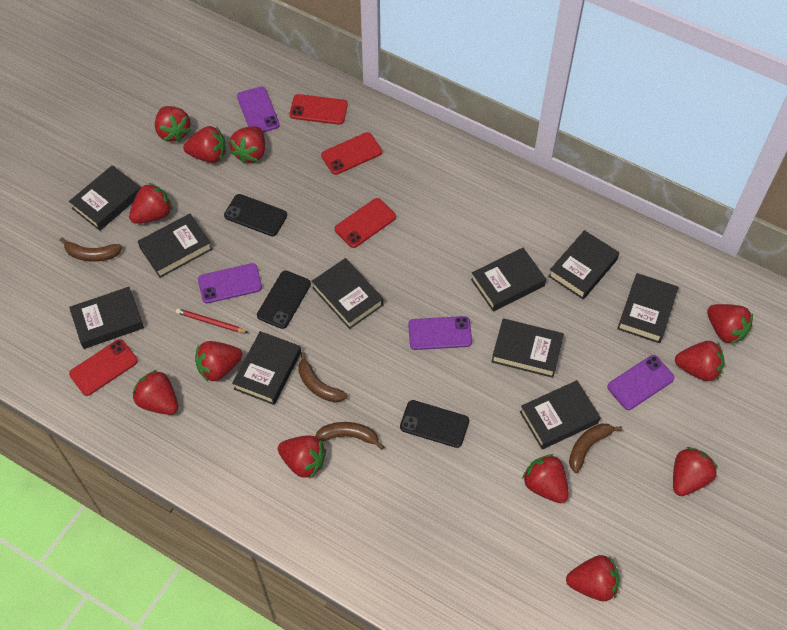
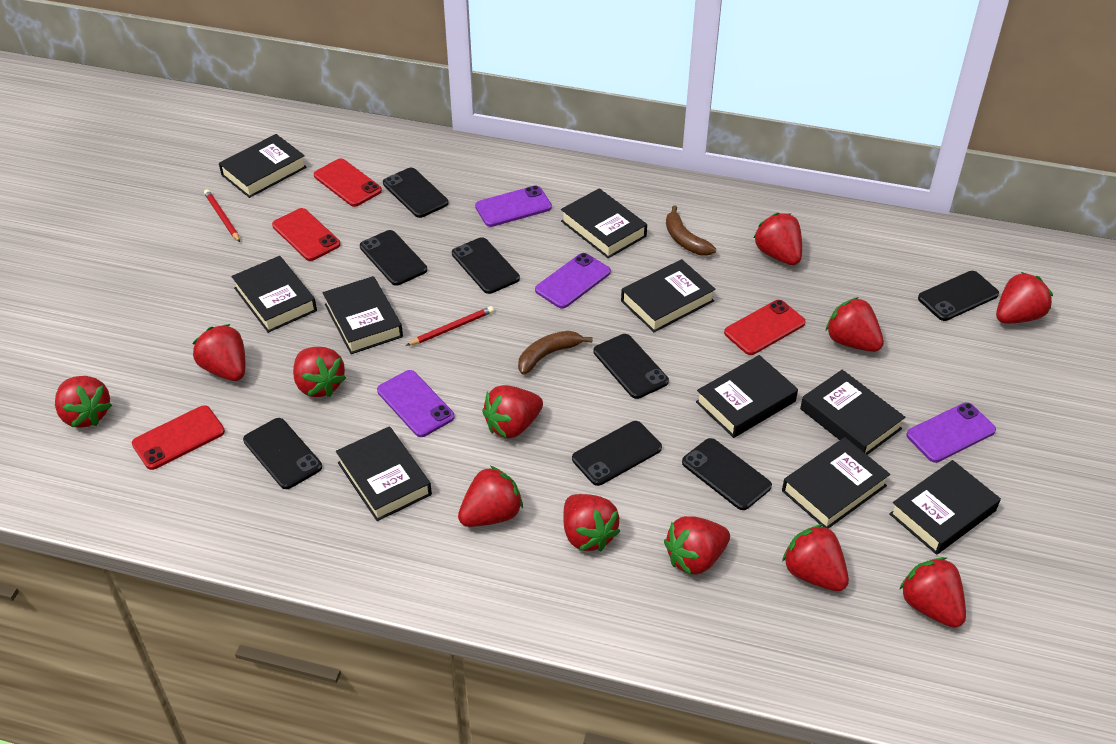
black phone: [224,194,287,236] [257,271,311,329] [400,400,469,448] = 3 -> [243,418,322,489] [360,230,427,286] [383,168,448,218] [452,237,520,294] [572,421,662,486] [594,334,669,399] [682,438,772,510] [918,271,999,321] = 8
brown banana: [60,237,123,262] [298,352,347,403] [315,422,384,450] [569,423,622,473] = 4 -> [518,331,593,375] [666,205,716,256] = 2
red pencil: [176,308,249,333] = 1 -> [204,189,240,242] [406,306,494,346] = 2

